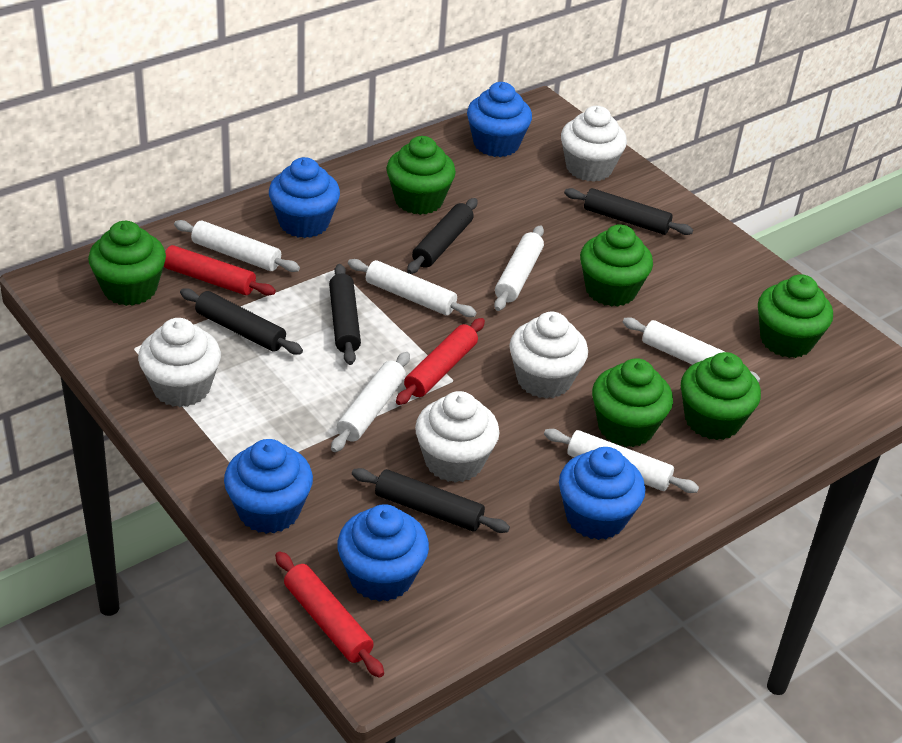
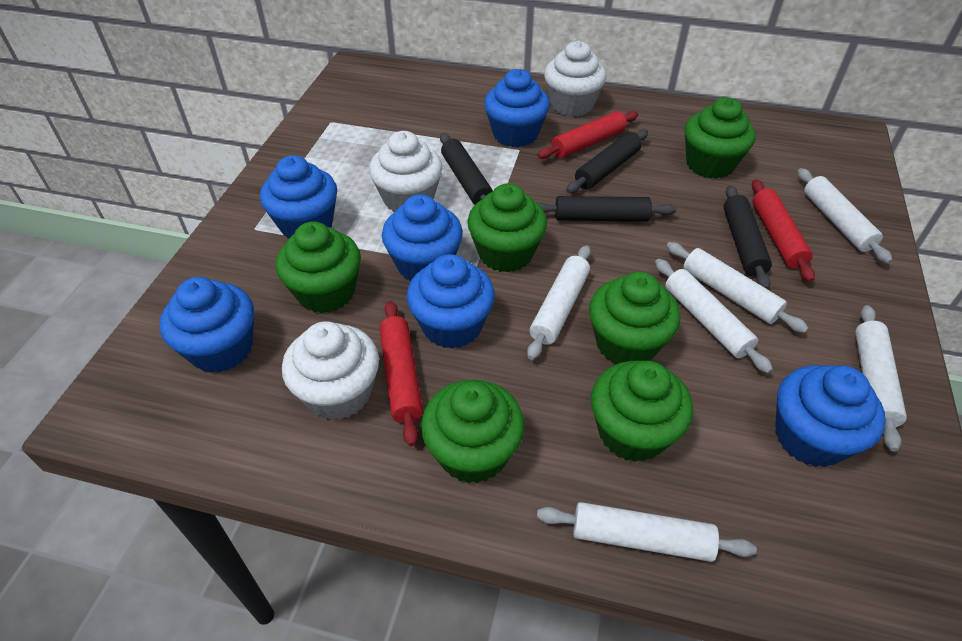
black rolling pin: [180,288,303,355] [329,264,361,365] [352,468,510,533] [407,198,478,274] [564,188,693,235] = 5 -> [440,133,493,204] [537,196,676,221] [566,129,648,193] [724,185,772,289] = 4
blue cupcake: [224,439,313,534] [269,157,340,238] [337,504,429,602] [467,82,532,157] [559,447,645,540] = 5 -> [159,277,254,373] [260,155,337,239] [382,194,463,282] [407,254,495,349] [484,69,550,147] [775,365,886,467] = 6
white cupcake: [138,318,221,407] [415,391,500,483] [509,312,588,399] [561,106,627,182] = 4 -> [282,321,379,420] [369,131,442,212] [544,41,607,117] = 3

